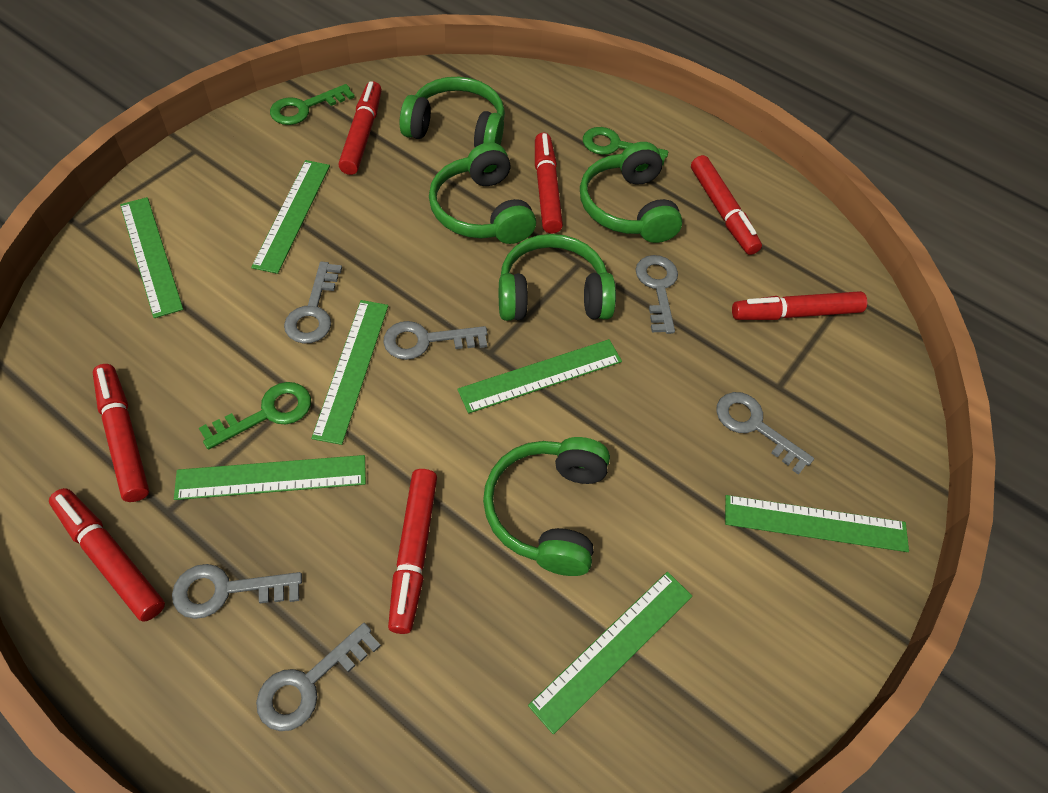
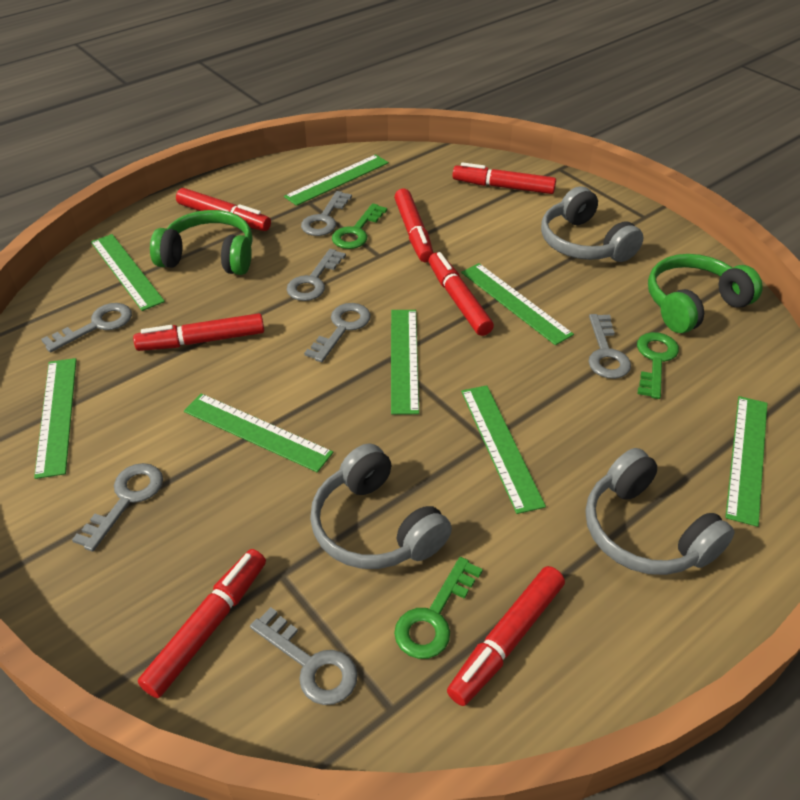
green headphones: [400,77,505,147] [429,142,536,244] [483,437,610,576] [499,234,616,321] [580,142,683,243] = 5 -> [150,210,253,275] [648,254,763,333] = 2
green ruler: [120,197,183,318] [174,455,366,500] [251,160,330,274] [311,300,388,445] [457,339,622,413] [528,572,692,734] [725,495,909,552] = 7 -> [34,358,77,479] [91,234,165,311] [184,393,333,472] [284,154,389,206] [391,310,419,414] [461,263,574,345] [461,385,546,514] [725,396,768,527] = 8
grey headphones: none = 0 -> [310,443,452,569] [541,186,643,262] [586,448,734,575] = 3
grey key: [172,564,302,619] [256,623,381,731] [284,261,342,343] [383,321,487,360] [636,255,678,334] [716,392,814,475] = 6 -> [41,303,132,352] [72,463,163,552] [250,607,358,705] [287,249,346,301] [301,191,352,236] [304,303,371,362] [588,314,631,379] = 7

